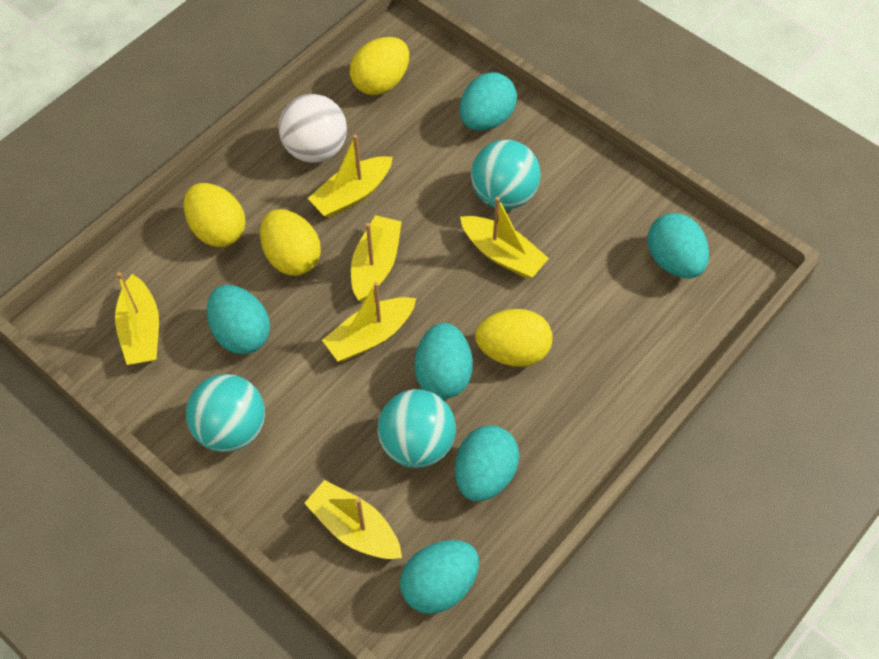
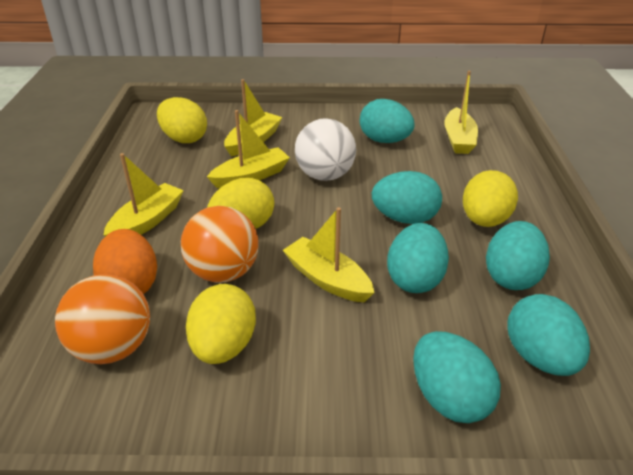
orange ball: none = 0 -> [55,274,150,364] [181,206,259,283] = 2
orange egg: none = 0 -> [93,229,157,294] = 1
turquoise ball: [186,374,265,452] [378,389,456,468] [471,140,541,210] = 3 -> none = 0
yellow boat: [115,272,159,365] [304,480,402,559] [308,135,393,218] [322,282,416,361] [351,215,402,302] [460,197,549,278] = 6 -> [104,153,184,237] [207,110,290,188] [224,79,282,157] [283,207,375,303] [444,71,478,154] = 5

